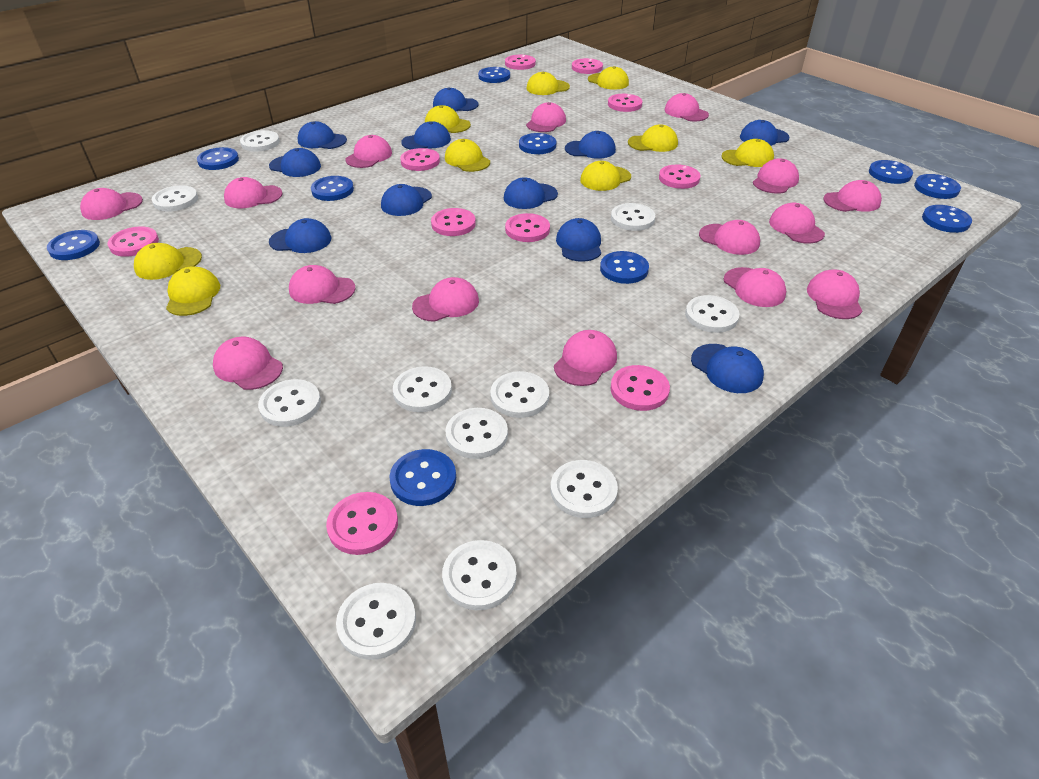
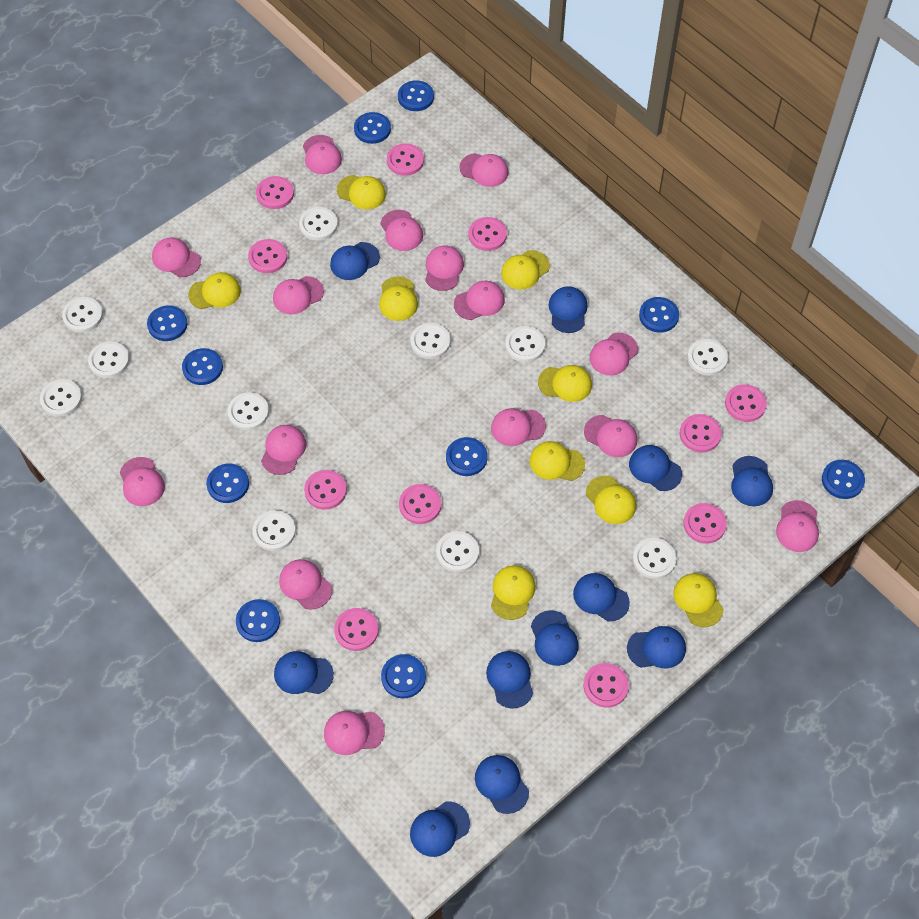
pink button: [107,226,159,257] [326,492,398,555] [400,148,440,171] [431,208,476,236] [505,55,536,70] [505,213,550,242] [572,58,603,74] [608,94,643,112] [610,365,670,411] [659,165,701,189] = 10 -> [248,239,287,273] [256,176,294,209] [304,470,347,510] [334,608,379,651] [387,143,424,176] [399,484,441,524] [469,217,507,251] [583,663,629,708] [680,414,722,452] [683,503,727,544] [725,384,767,422] = 11

